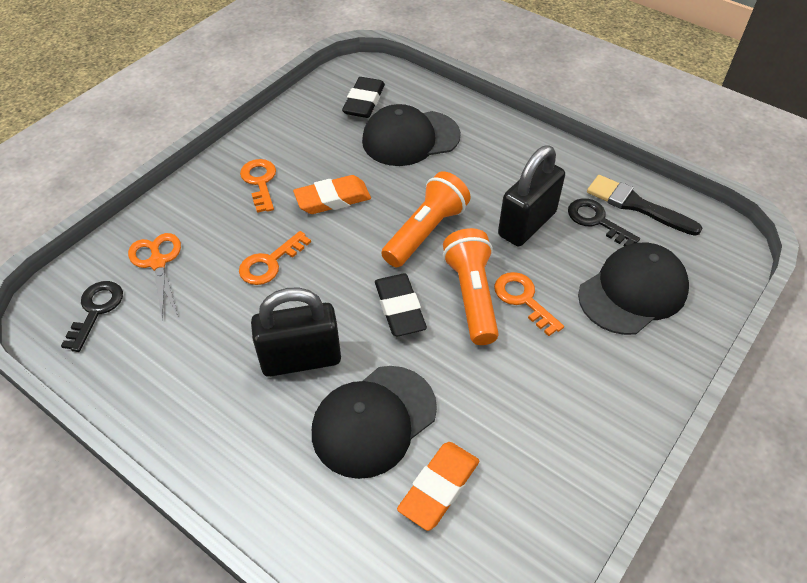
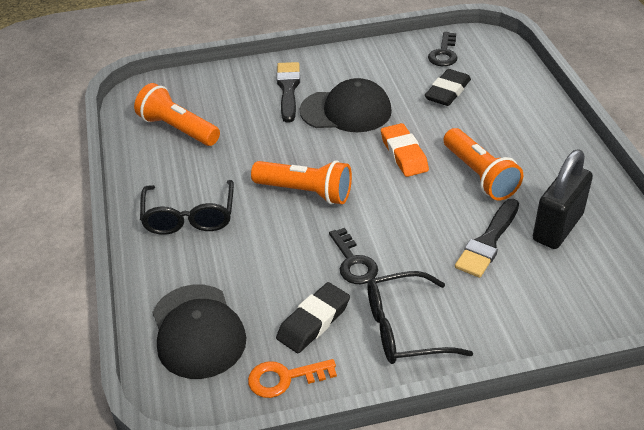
black brush: [587,175,702,236] = 1 -> [276,62,300,123] [455,199,519,278] = 2
black cap: [312,366,437,479] [362,104,461,166] [578,243,689,335] = 3 -> [152,284,246,379] [300,78,392,132] = 2
black glasses: none = 0 -> [140,180,234,235] [367,271,473,364] = 2
black padlock: [251,287,341,377] [498,145,565,246] = 2 -> [533,150,593,249] = 1
orange eraser: [293,175,371,214] [397,442,479,531] = 2 -> [381,123,429,177] = 1
orange flashlight: [381,171,471,267] [443,228,499,345] = 2 -> [134,83,220,146] [251,160,352,205] [443,128,523,201] = 3
orange key: [239,231,311,285] [240,159,276,213] [494,272,564,336] = 3 -> [248,359,337,398] = 1
orange scissors: [128,233,181,321] = 1 -> none = 0

